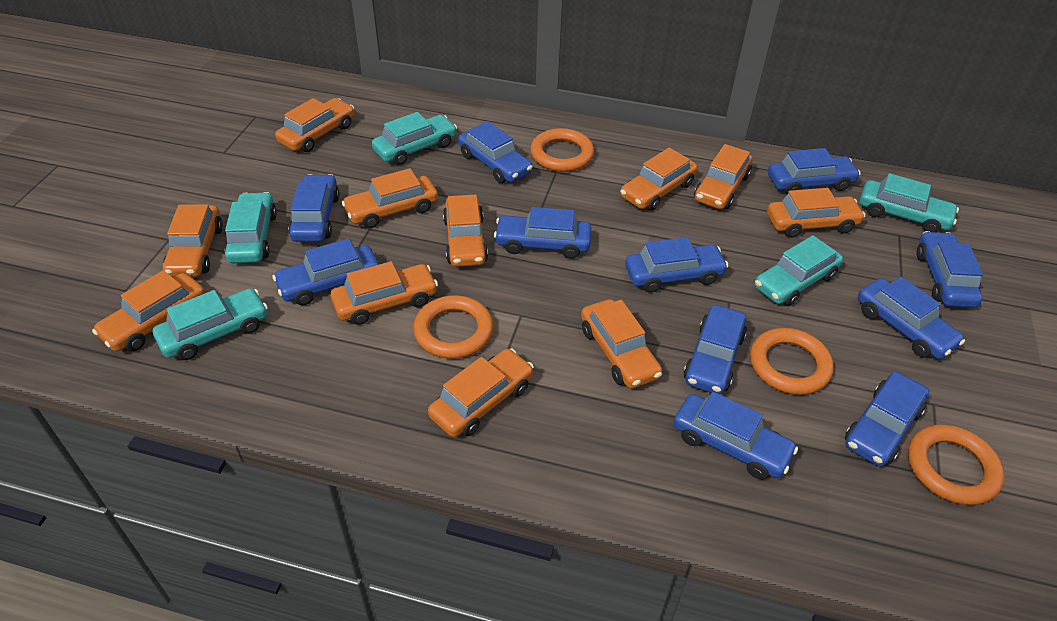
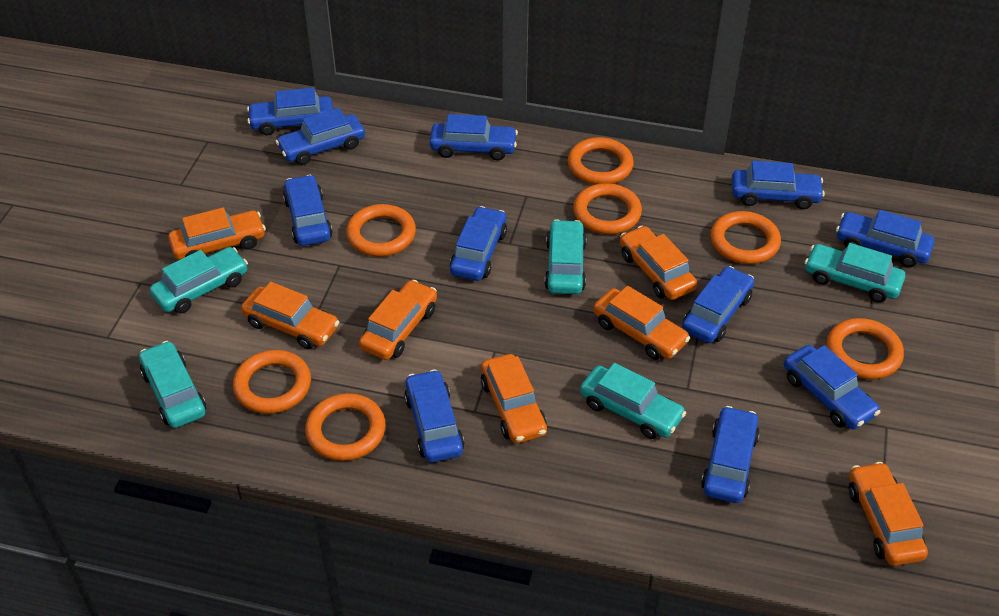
orange car: [92,270,206,351] [163,204,223,278] [275,98,354,152] [331,261,438,325] [342,168,438,228] [428,349,534,437] [443,195,488,267] [581,299,662,388] [620,148,698,211] [694,144,753,209] [767,188,865,238] = 11 -> [168,208,266,260] [241,282,339,349] [359,280,437,360] [481,354,547,443] [593,286,690,360] [620,226,697,300] [849,462,928,566] = 7
orange ring: [413,295,493,359] [530,128,594,172] [750,328,834,395] [908,424,1005,505] = 4 -> [233,350,311,414] [305,393,386,461] [346,204,416,257] [568,137,634,185] [573,183,642,234] [710,211,781,264] [826,318,904,379] = 7

